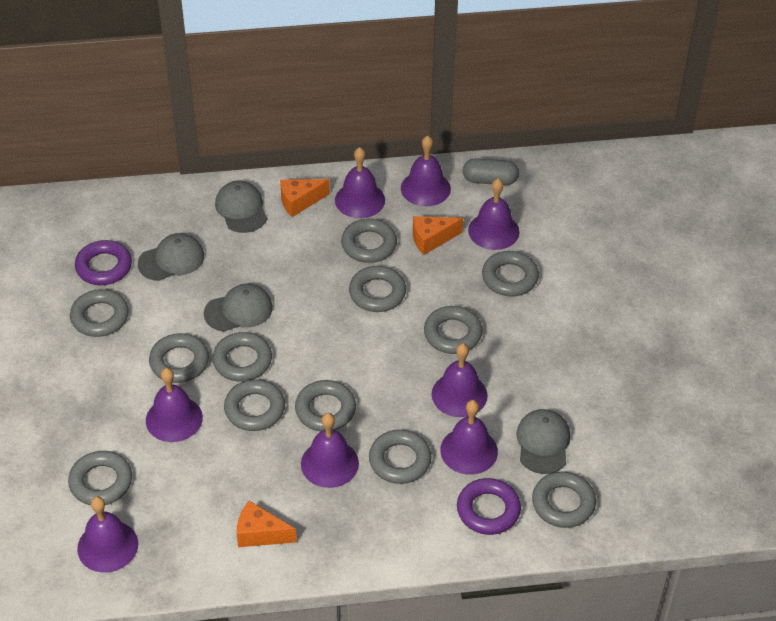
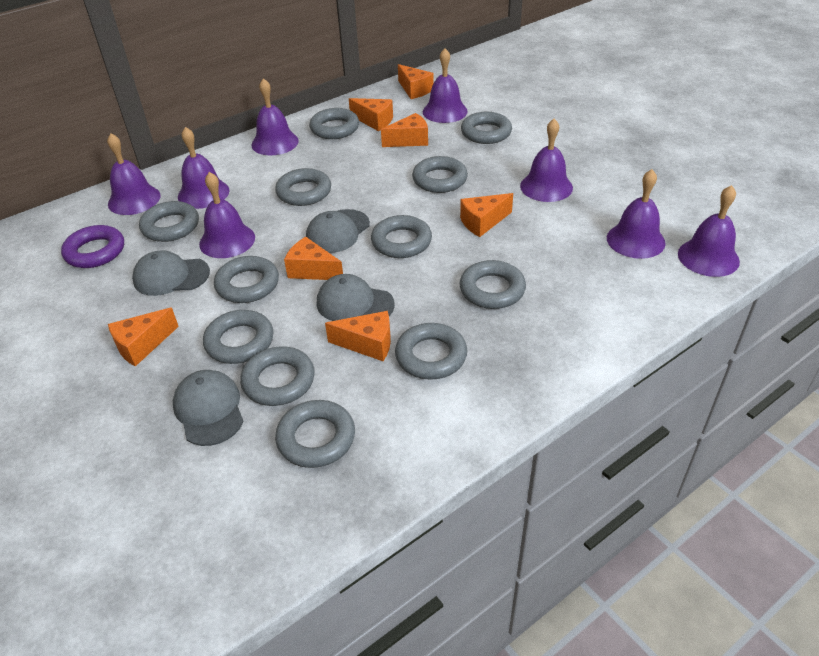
grey capsule: [463,158,519,185] = 1 -> none = 0
orange cheese: [237,501,297,547] [280,179,330,217] [413,216,463,255] = 3 -> [108,308,179,367] [284,237,343,280] [325,311,391,361] [349,98,393,131] [381,113,428,147] [398,64,434,99] [460,193,513,237] = 7
purple ring: [75,240,132,285] [457,478,521,535] = 2 -> [61,225,124,268] = 1

